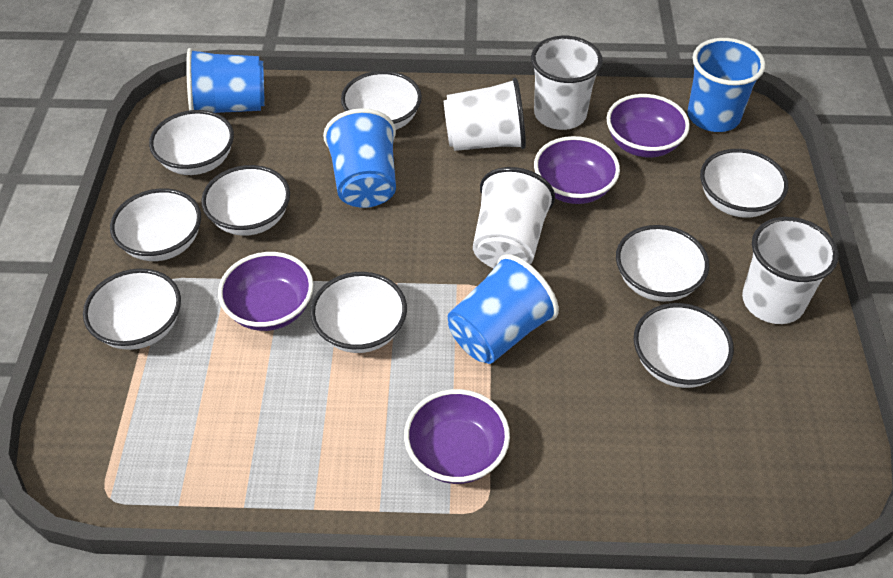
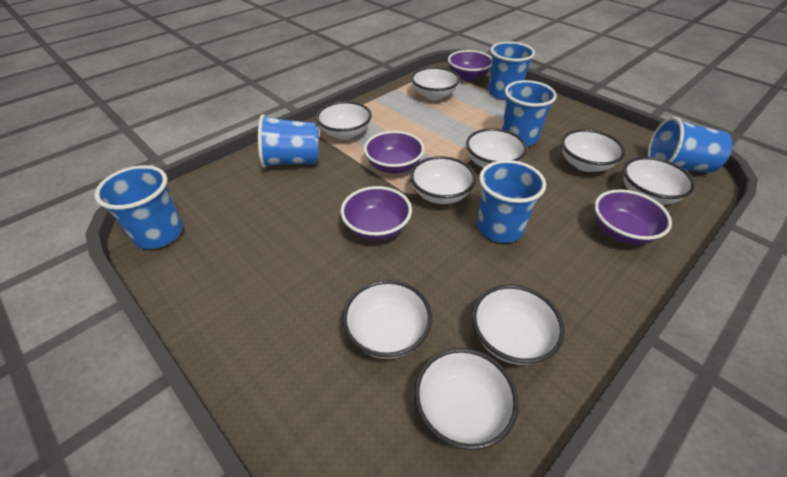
blue cup: [186,48,265,113] [323,108,396,208] [448,254,559,364] [687,38,765,132] = 4 -> [95,165,183,249] [258,114,319,168] [477,160,546,243] [488,41,535,100] [502,80,557,146] [648,117,732,173] = 6
white cup: [444,78,526,151] [473,167,555,268] [531,36,603,130] [742,217,838,324] = 4 -> none = 0

